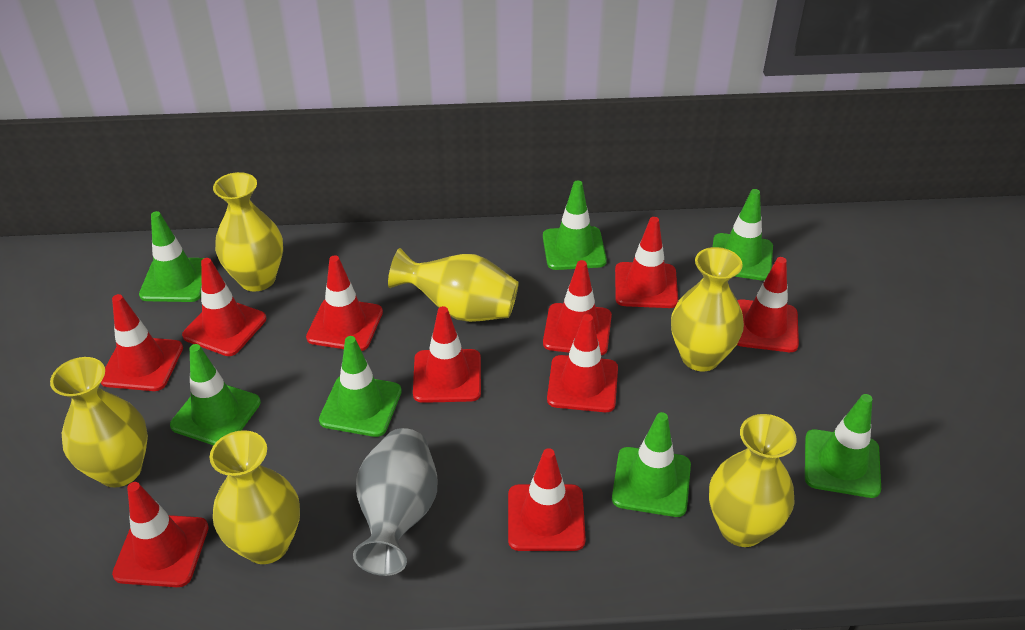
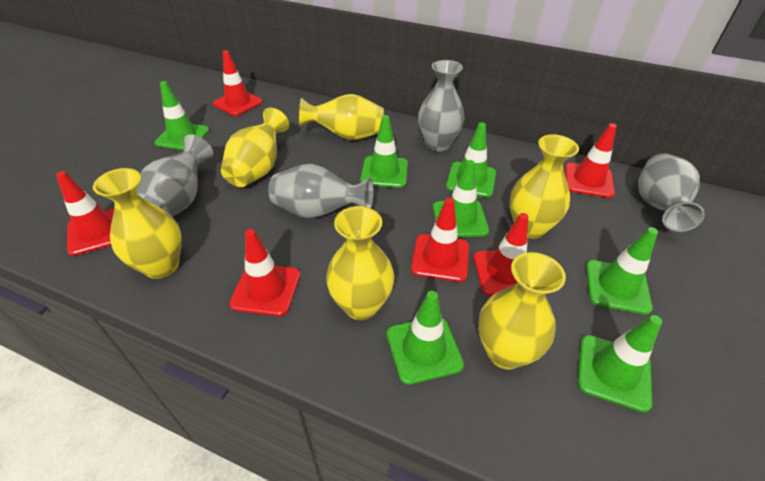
grey vase: [353,428,437,576] = 1 -> [137,134,213,216] [268,164,374,218] [418,60,465,152] [638,153,705,232] = 4
red traffic cone: [101,294,183,391] [112,482,209,587] [182,258,266,356] [306,255,383,351] [413,306,481,403] [508,448,586,551] [543,260,612,355] [547,314,618,412] [615,217,678,308] [737,257,799,352] = 10 -> [56,171,114,256] [213,50,262,116] [229,229,300,316] [411,198,469,282] [473,213,528,296] [565,123,617,198] = 6

